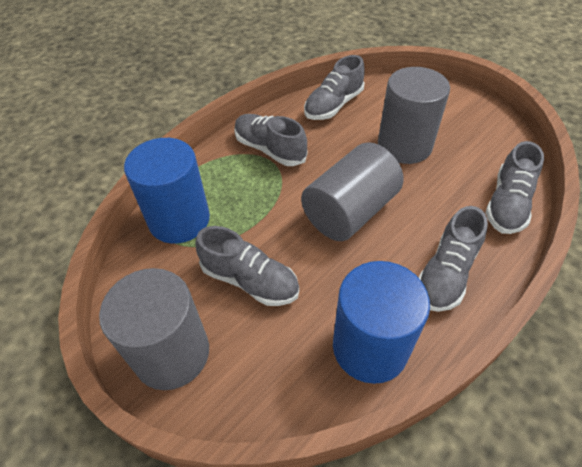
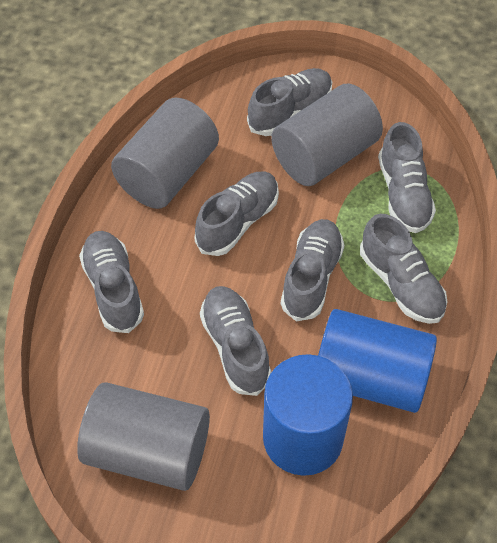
grey shoe: [195,226,299,306] [234,114,307,166] [304,55,365,120] [419,206,488,312] [486,141,544,234] = 5 -> [79,231,144,333] [195,171,279,256] [200,286,271,396] [247,68,332,136] [281,219,344,321] [360,214,447,324] [378,122,436,233] = 7

